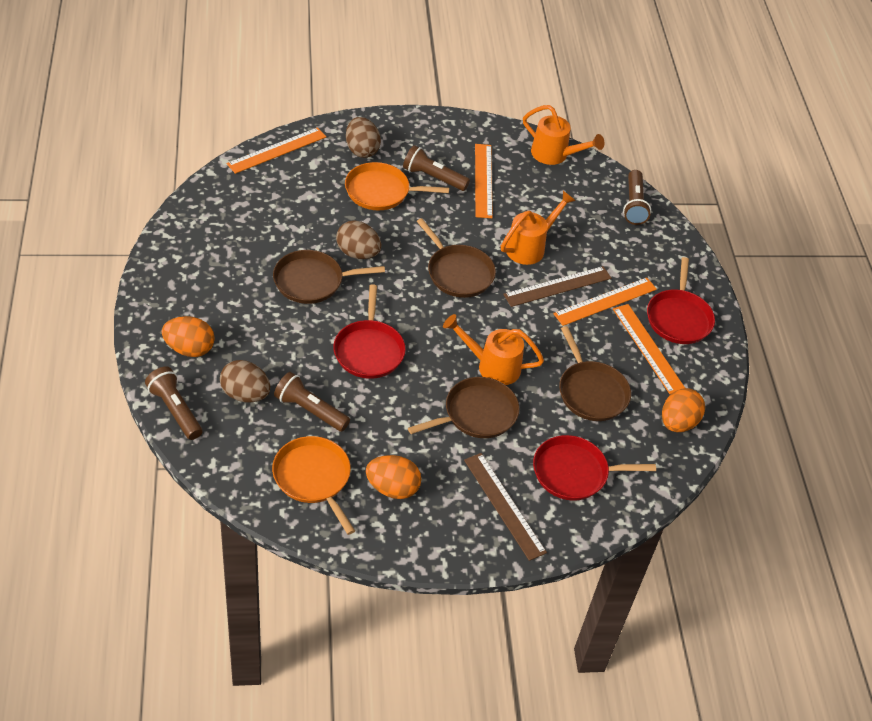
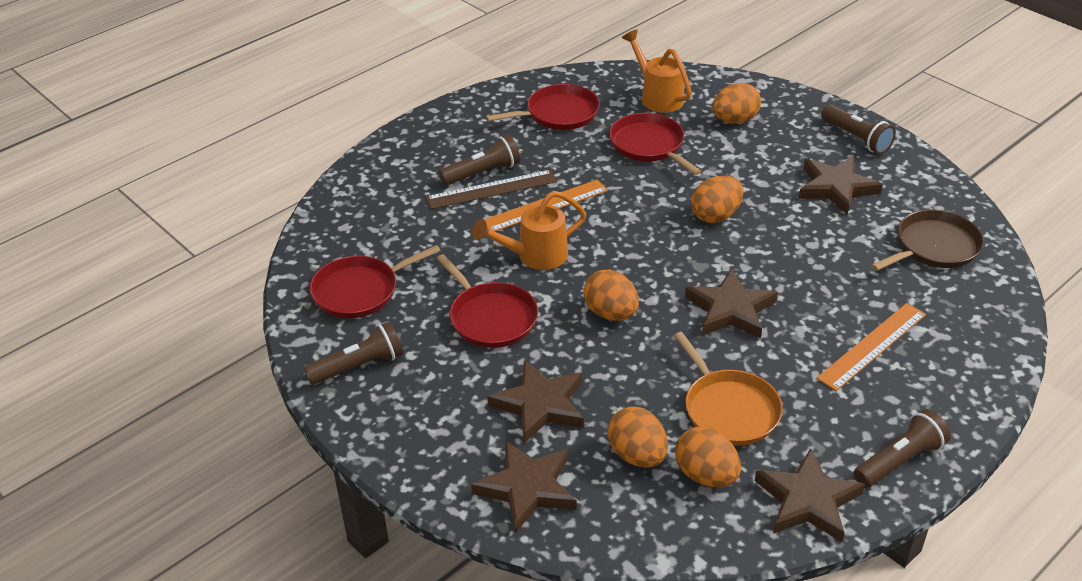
brown egg: [220,360,270,402] [336,220,381,259] [346,117,381,158] = 3 -> none = 0
brown pan: [273,250,385,304] [408,377,519,438] [416,218,496,298] [559,326,631,421] = 4 -> [871,210,984,271] = 1
brown ruler: [464,453,547,561] [503,266,611,307] = 2 -> [426,170,557,209] = 1
brown star: none = 0 -> [471,440,577,533] [488,360,584,443] [685,269,778,339] [755,448,865,542] [799,156,883,215] = 5
orange egg: [162,316,215,357] [366,455,421,499] [662,388,705,432] = 3 -> [583,269,639,321] [608,406,668,468] [675,427,741,487] [691,176,743,223] [712,83,761,124] = 5
orange pan: [272,436,355,535] [345,162,449,211] = 2 -> [674,332,783,446] = 1
orange ruler: [227,127,326,174] [475,144,493,218] [553,278,657,326] [613,304,685,394] = 4 -> [484,179,608,232] [816,303,926,391] = 2
orange watering can: [443,314,544,385] [501,191,576,265] [523,105,605,165] = 3 -> [472,191,586,270] [622,29,692,113] = 2
red pan: [333,284,406,379] [533,435,656,501] [647,257,715,344] = 3 -> [310,245,441,318] [437,254,538,348] [486,84,600,130] [609,113,702,175] = 4

